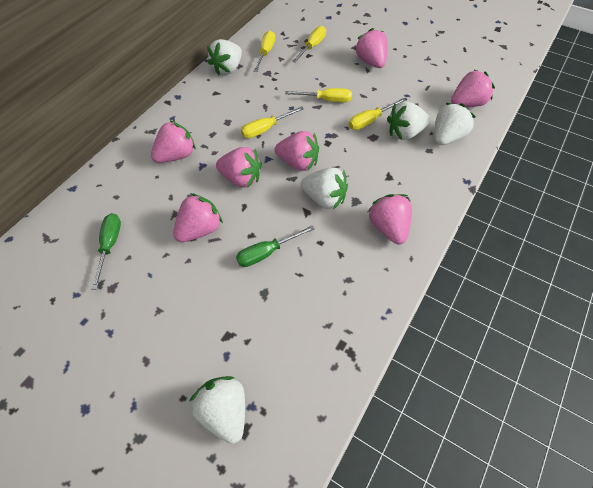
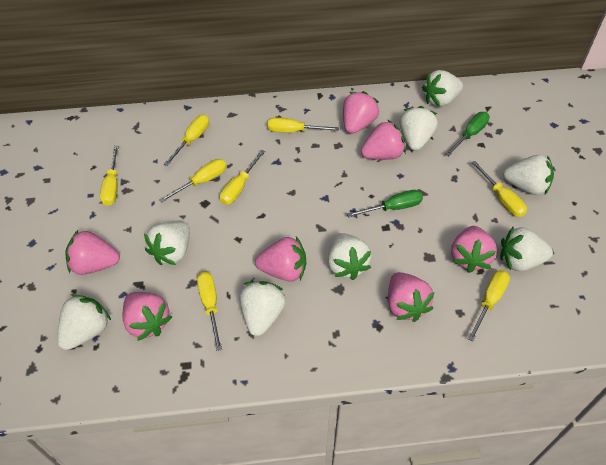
white strawberry: [189,376,245,444] [207,39,242,75] [301,167,348,210] [387,101,430,140] [435,103,476,145] = 5 -> [57,294,111,350] [144,222,190,265] [240,281,286,336] [328,233,371,280] [399,106,438,151] [422,70,463,107] [500,227,553,271] [503,155,554,195] = 8
yellow screwdriver: [241,106,304,138] [254,31,275,72] [285,88,352,102] [292,26,326,63] [348,98,406,130] = 5 -> [100,145,118,206] [159,159,226,203] [164,115,209,166] [197,272,222,351] [220,150,265,205] [267,117,339,133] [468,270,510,342] [471,161,527,217] = 8

